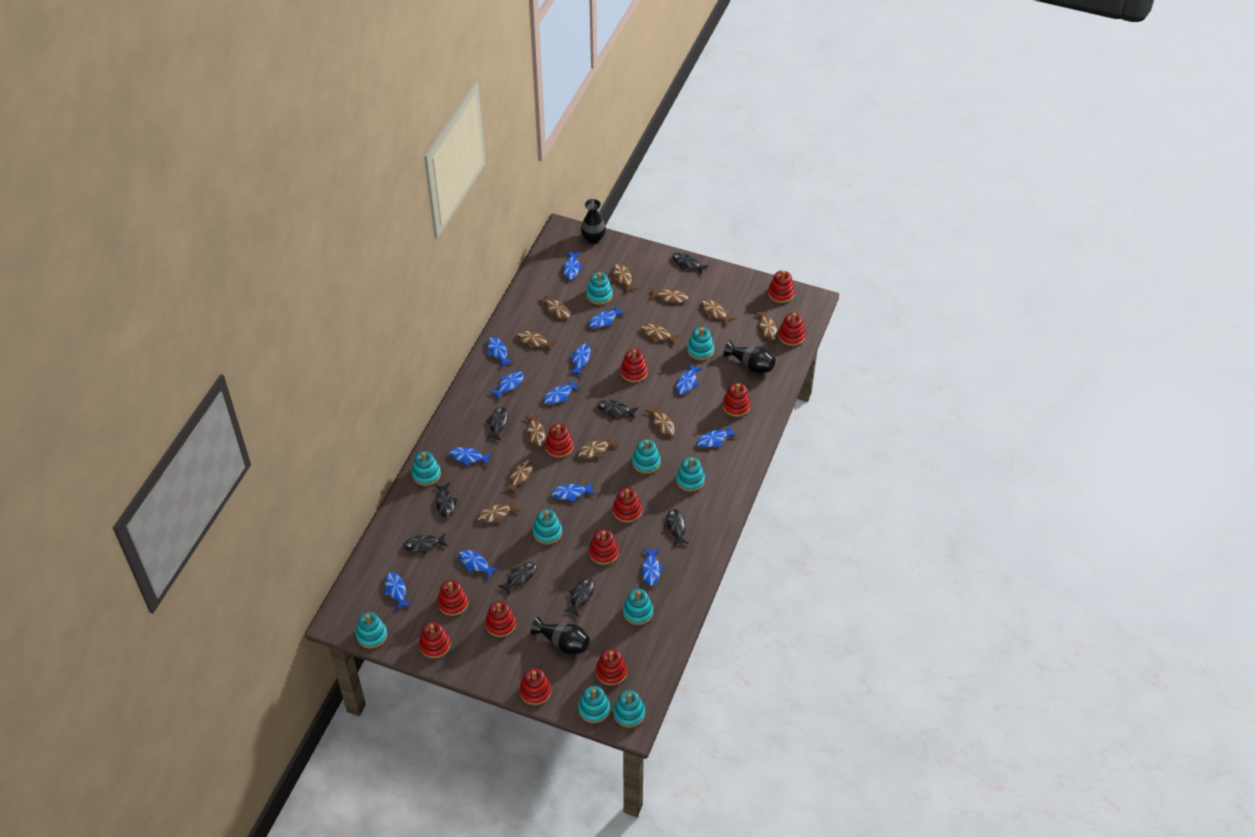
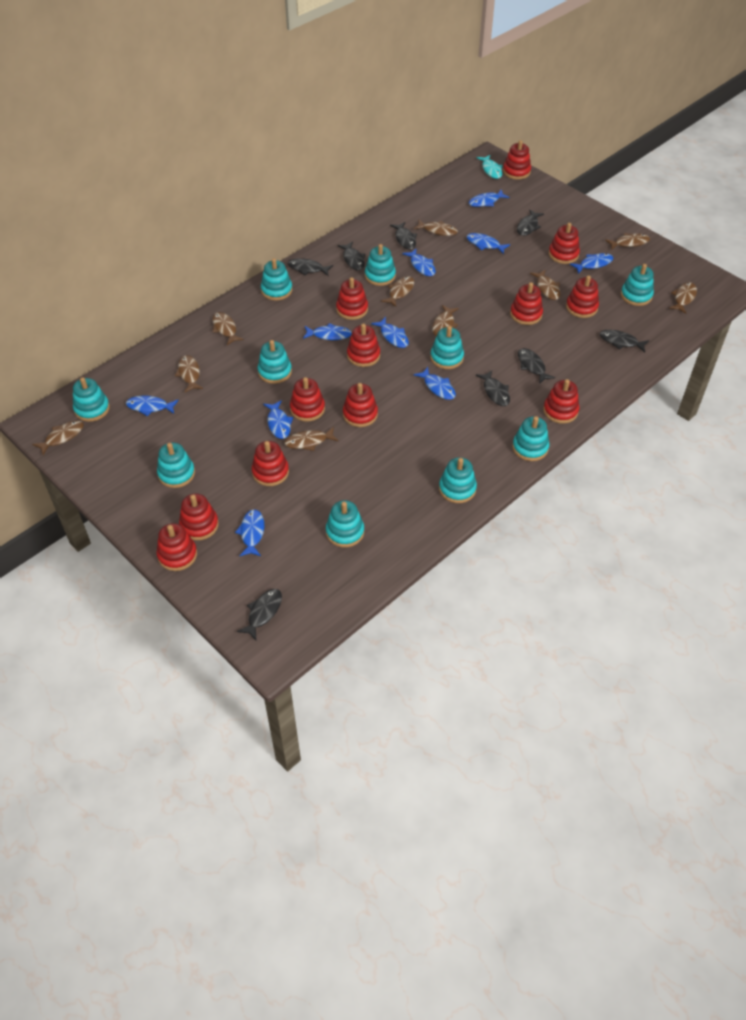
black vase: [531,617,590,654] [581,199,606,244] [723,341,776,373] = 3 -> none = 0
blue fish: [384,572,412,610] [449,447,492,466] [458,550,499,579] [487,337,514,368] [489,371,524,400] [543,380,581,404] [551,483,595,502] [563,252,583,280] [568,344,591,376] [589,306,626,328] [642,549,664,586] [676,364,703,394] [696,426,737,448] = 13 -> [126,396,179,416] [235,509,264,556] [263,400,293,439] [303,323,352,340] [371,317,409,348] [402,248,436,276] [414,367,456,400] [466,233,510,254] [469,190,509,207] [570,253,613,274] = 10
brown fish: [477,500,520,523] [502,460,533,494] [517,331,556,351] [524,414,548,447] [537,294,570,319] [577,435,619,458] [613,264,638,292] [641,324,680,345] [645,405,675,436] [649,288,688,303] [701,300,735,326] [755,310,778,340] = 12 -> [32,421,84,455] [175,355,203,392] [212,312,244,345] [284,427,338,451] [381,276,414,307] [414,219,458,236] [432,305,459,337] [530,270,561,300] [605,233,650,250] [669,282,697,314] = 10
turquoise fish: none = 0 -> [477,155,502,179] = 1

